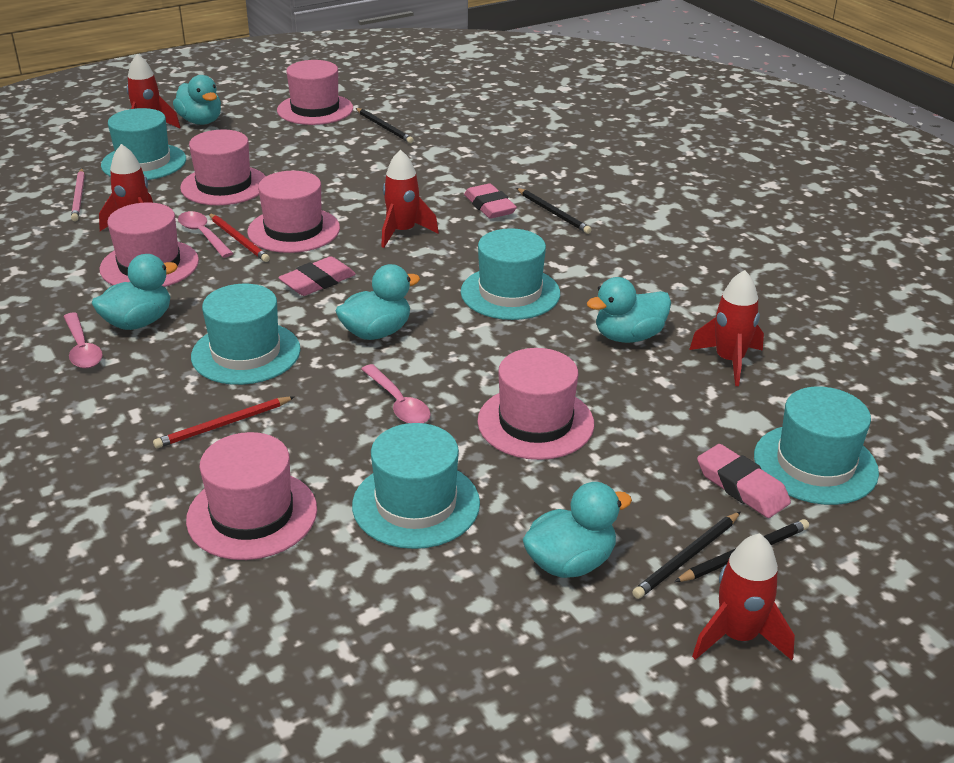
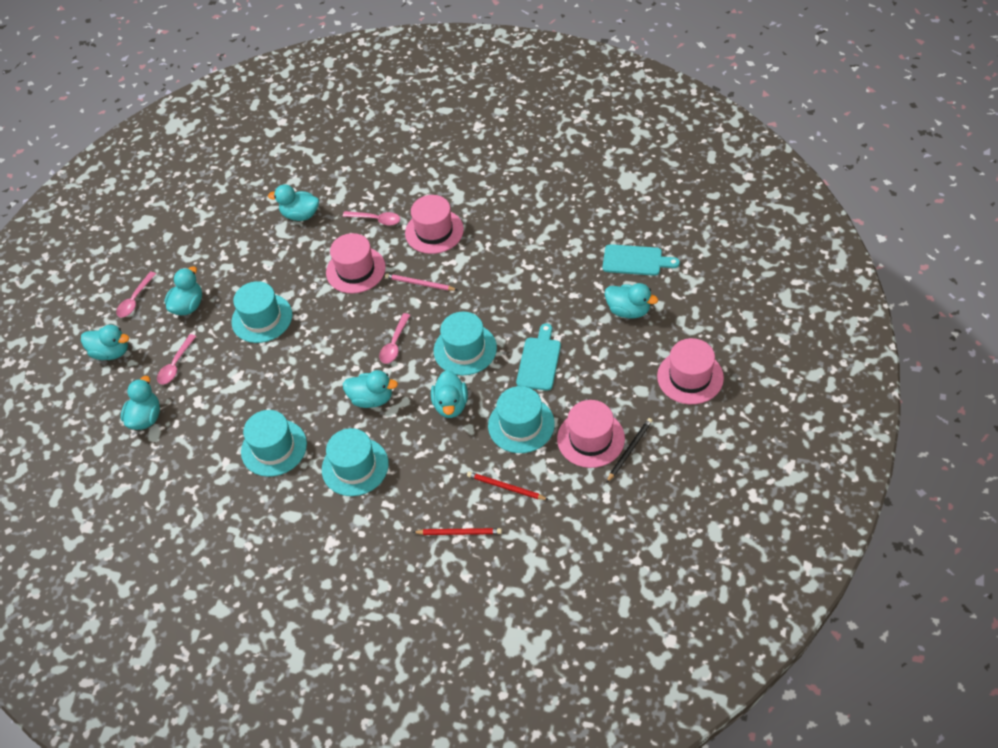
black pencil: [356,108,414,143] [517,188,592,234] [632,512,740,599] [674,519,809,582] = 4 -> [606,418,653,483] = 1
pink eraser: [278,256,356,296] [464,183,517,219] [697,444,791,518] = 3 -> none = 0
pink hat: [99,202,199,287] [180,129,266,205] [186,432,317,560] [247,171,340,253] [277,60,353,125] [478,348,594,460] = 6 -> [326,233,386,293] [405,195,464,254] [557,400,625,468] [657,338,724,404] = 4
pink spoon: [63,312,103,369] [178,211,234,258] [361,364,431,423] = 3 -> [116,272,156,317] [157,334,196,384] [343,211,400,226] [379,313,410,364] = 4
red rocket: [99,144,153,231] [127,54,181,128] [381,149,439,248] [689,270,764,386] [692,533,795,660] = 5 -> none = 0
turquoise cutting board: none = 0 -> [516,323,561,391] [603,244,680,276] = 2
turquoise duck: [92,254,178,330] [173,75,221,125] [336,264,420,340] [523,482,632,578] [587,277,671,343] = 5 -> [81,325,129,360] [121,376,160,430] [165,266,202,315] [268,184,319,221] [343,370,398,408] [431,370,468,418] [605,283,658,319] = 7

